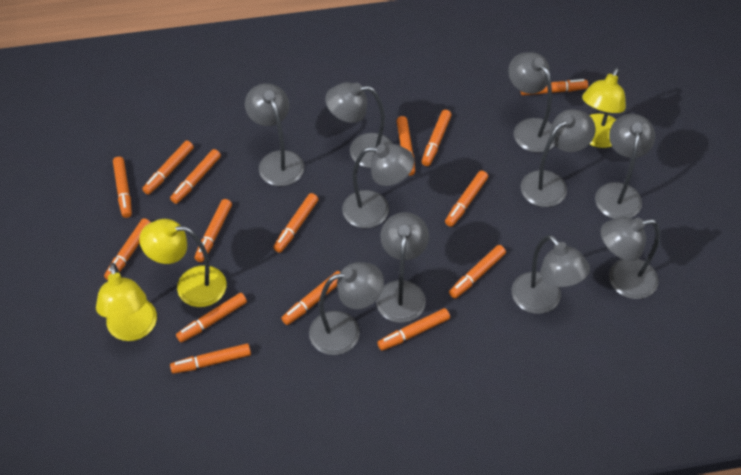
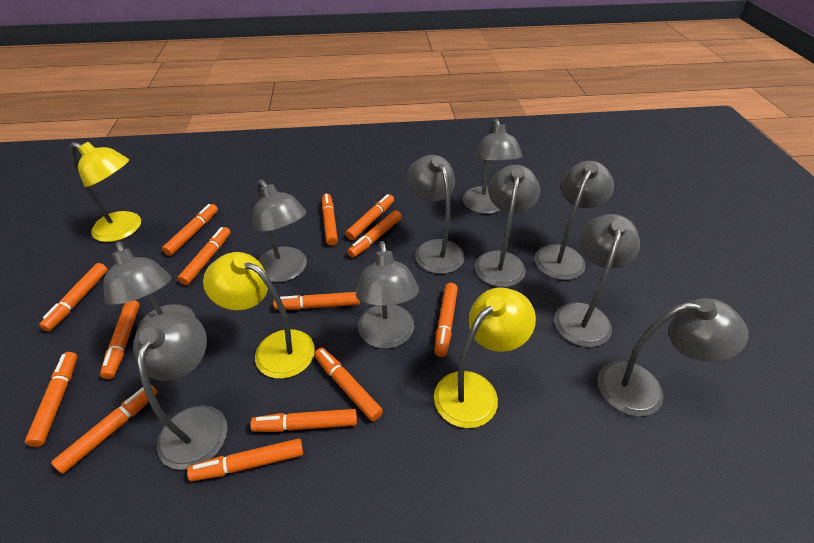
orange marker: [104,218,151,280] [113,157,132,218] [142,141,194,195] [170,149,221,204] [170,343,251,374] [176,293,247,342] [194,199,232,262] [273,193,318,253] [281,271,340,325] [377,308,450,351] [397,116,415,176] [422,110,452,166] [445,171,488,227] [449,245,506,298] [520,79,588,95] = 15 -> [25,352,77,447] [39,263,108,331] [51,385,158,474] [100,300,140,379] [162,204,218,256] [178,227,231,285] [187,438,303,481] [250,409,357,432] [274,292,360,310] [314,348,383,421] [322,194,338,246] [345,194,394,240] [347,211,402,258] [434,283,458,357] = 14

